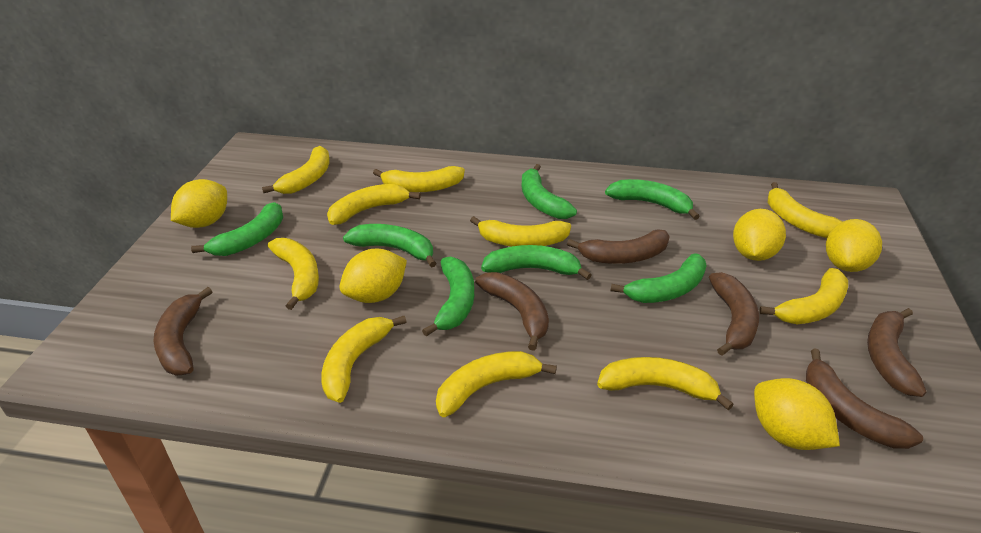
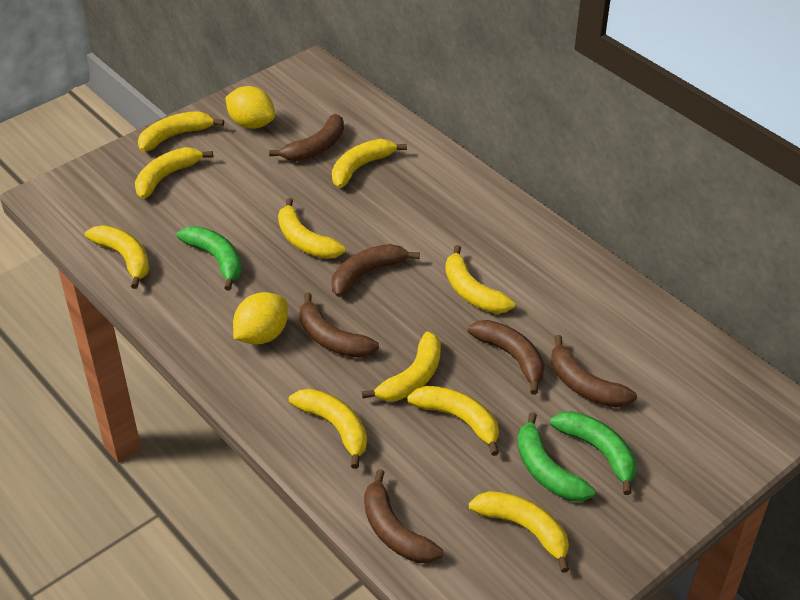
green banana: [191,202,283,256] [343,224,437,268] [422,257,474,336] [481,245,592,280] [522,164,577,219] [605,179,700,220] [611,253,707,303] = 7 -> [177,226,242,291] [518,412,595,501] [550,411,636,495] = 3
yellow lemon: [171,179,227,228] [339,249,407,303] [733,209,786,261] [754,378,840,450] [826,219,882,272] = 5 -> [225,86,275,129] [233,292,288,345] = 2

